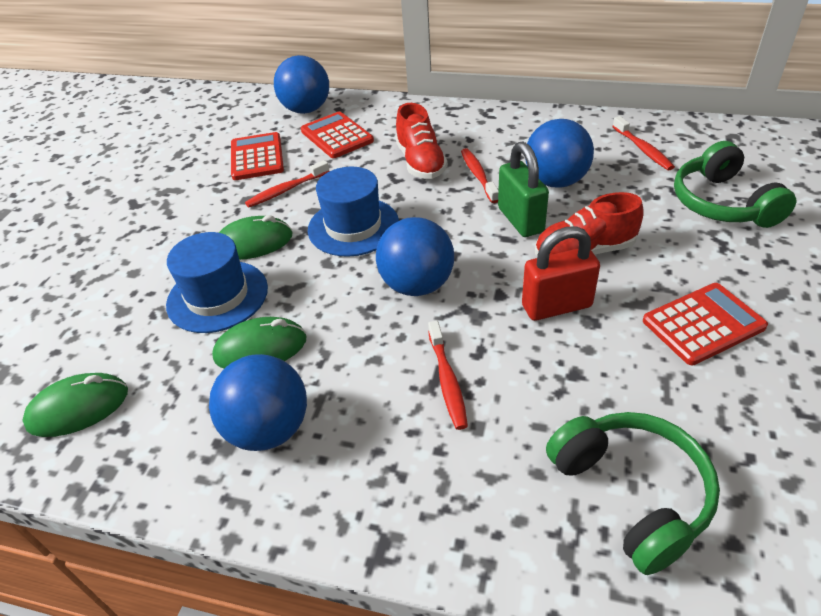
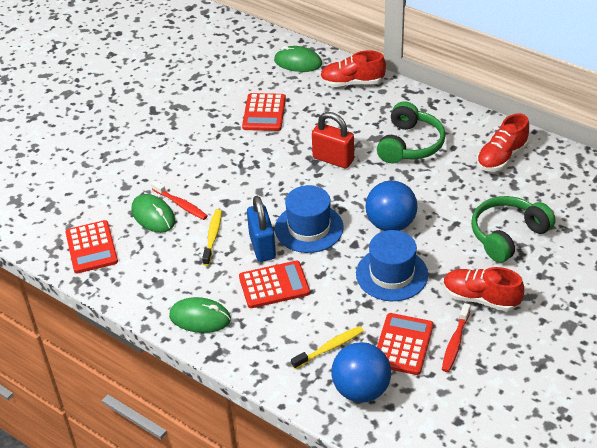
blue ball: [209,354,307,451] [274,55,329,114] [376,217,454,296] [525,119,594,188] = 4 -> [331,342,391,403] [366,180,418,231] = 2
blue padlock: none = 0 -> [247,196,276,262] = 1
green padlock: [498,141,549,237] = 1 -> none = 0
red calculator: [231,132,284,180] [301,112,374,158] [643,283,768,365] = 3 -> [65,220,118,273] [239,261,310,308] [242,93,286,131] [377,313,433,375] = 4
red shoe: [396,103,448,179] [535,192,644,256] = 2 -> [320,51,386,87] [443,267,524,312] [477,114,529,171] = 3
red toothbrush: [245,160,330,208] [428,321,468,430] [461,148,498,203] [612,116,675,170] = 4 -> [151,181,208,220] [442,303,471,372] = 2
yellow toothbrush: none = 0 -> [202,209,222,266] [291,326,364,369] = 2

